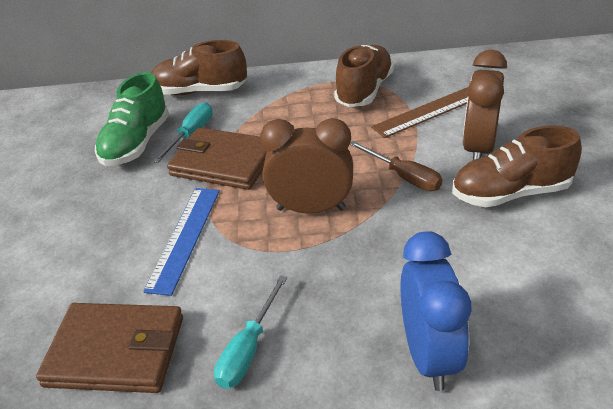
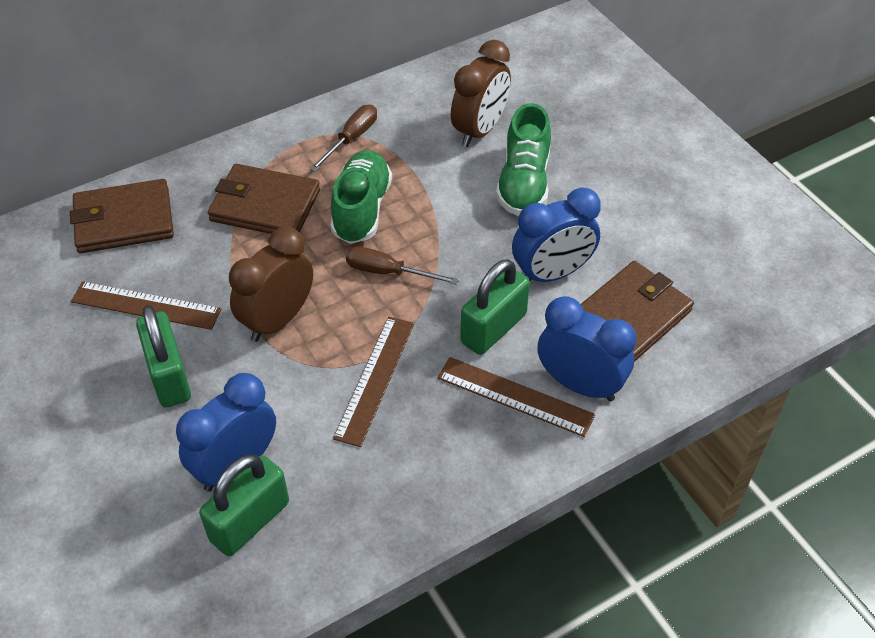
blue clock: [400,231,471,391] = 1 -> [176,373,276,492] [512,188,601,282] [538,296,636,401] = 3
blue ruler: [143,188,220,296] = 1 -> none = 0
brown ruler: [371,87,468,138] = 1 -> [71,281,221,330] [333,316,414,447] [438,357,595,437] = 3
brown screwdriver: [349,141,442,191] = 1 -> [310,105,377,172] [346,246,459,285] = 2
brown shoe: [151,40,247,95] [334,45,394,107] [452,126,582,207] = 3 -> none = 0
brown wallet: [36,303,183,393] [167,127,267,190] = 2 -> [70,179,174,253] [208,164,320,234] [581,261,694,362] = 3
green padlock: none = 0 -> [136,305,191,407] [199,454,289,556] [460,259,530,355] = 3
green shoe: [95,72,169,166] = 1 -> [330,150,392,244] [496,103,551,216] = 2
turquoise screwdriver: [153,102,213,163] [214,275,287,389] = 2 -> none = 0

